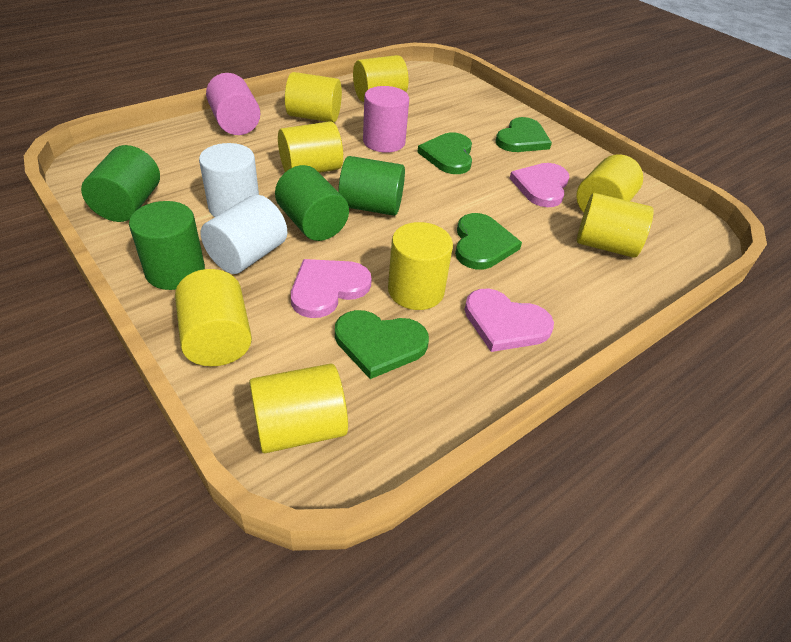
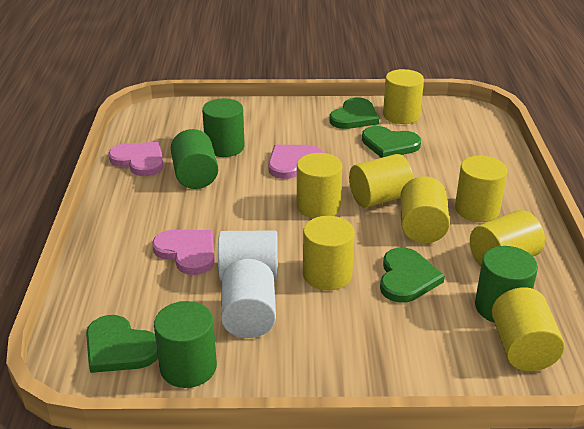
pink cylinder: [206,73,260,135] [363,86,409,153] = 2 -> none = 0

